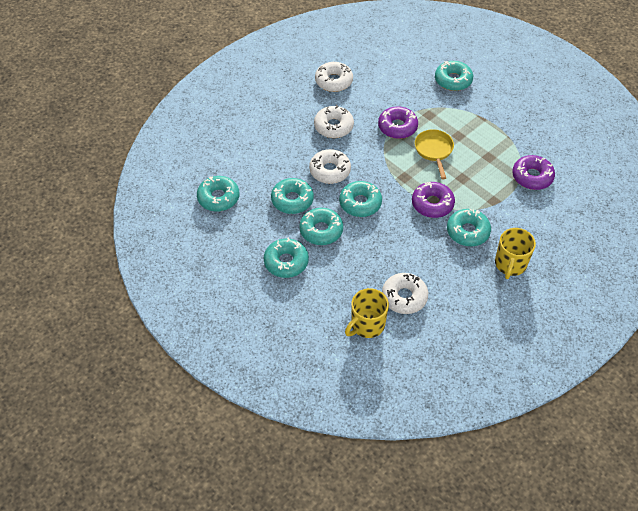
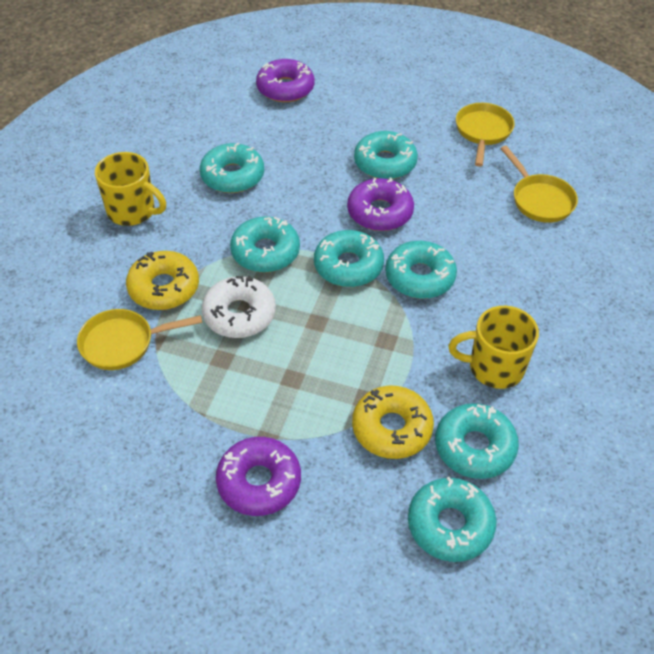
white donut: [309,149,351,184] [314,105,354,138] [315,62,353,92] [382,273,428,314] = 4 -> [202,276,276,338] = 1
yellow donut: none = 0 -> [126,251,199,310] [352,386,434,459] = 2
yellow pan: [415,129,454,179] = 1 -> [77,309,202,370] [456,103,515,167] [500,145,578,223] = 3

